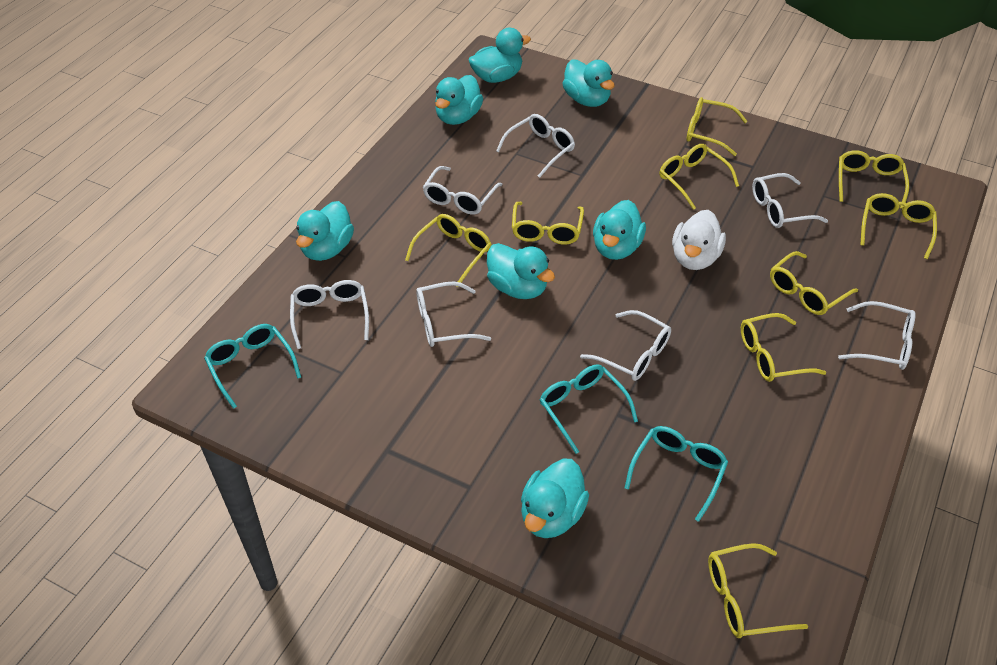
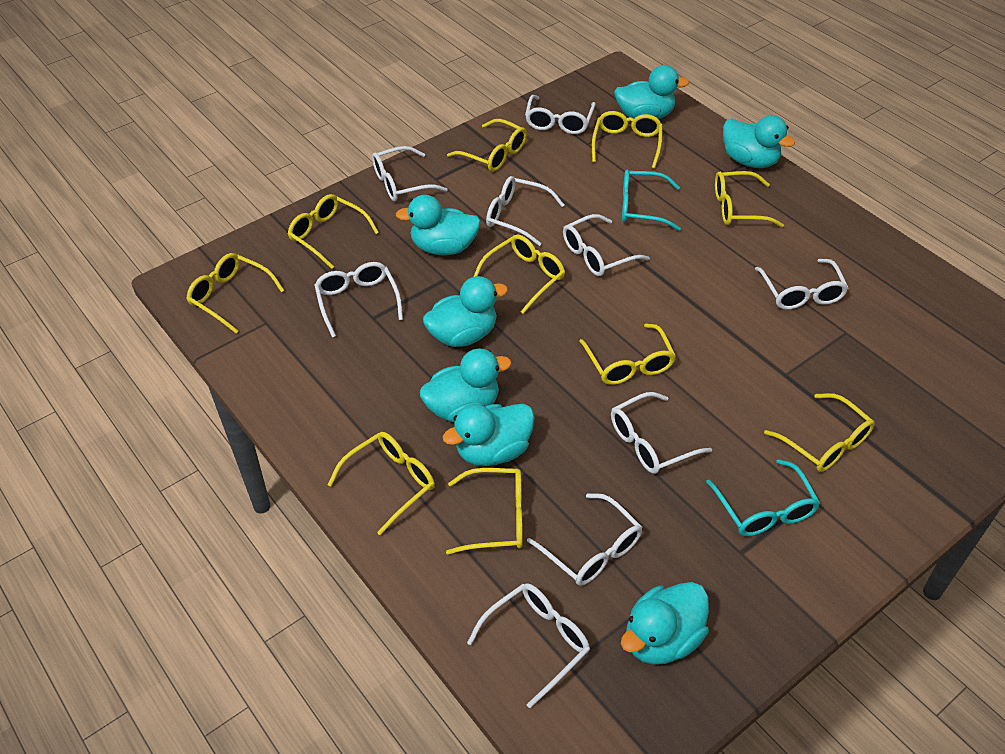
turquoise glasses: [204,324,301,409] [540,364,638,454] [625,426,728,522] = 3 -> [622,169,681,231] [706,459,820,536] = 2
white duck: [672,210,726,270] = 1 -> none = 0
white glasses: [290,280,369,349] [416,281,491,347] [423,166,503,215] [496,114,575,178] [580,310,671,381] [752,173,828,228] [838,301,916,370] = 7 -> [314,262,403,338] [372,146,448,201] [467,583,590,708] [486,176,564,246] [525,95,596,134] [527,493,642,586] [563,214,650,276] [611,392,712,474] [755,259,848,310] = 9
yellow glasses: [405,214,491,287] [512,202,584,245] [659,144,739,210] [687,97,747,156] [708,543,808,638] [741,313,826,382] [770,251,858,315] [839,150,909,209] [860,193,937,259] = 9 -> [186,253,284,333] [288,194,379,269] [328,432,435,535] [446,468,523,555] [447,119,527,172] [473,234,565,314] [579,324,676,385] [592,111,663,169] [715,171,784,228] [764,393,875,472] = 10

